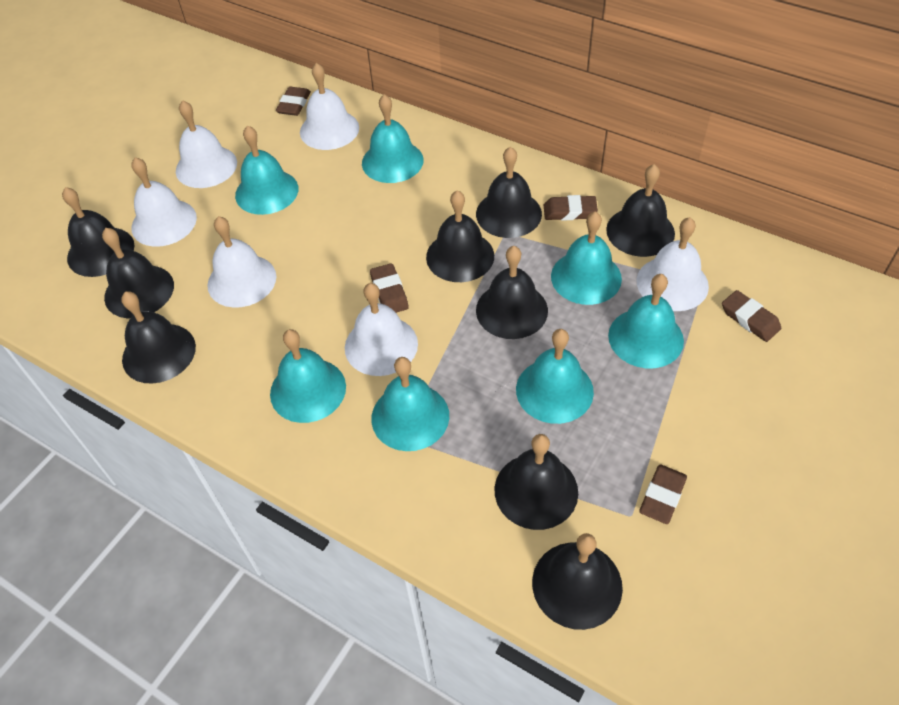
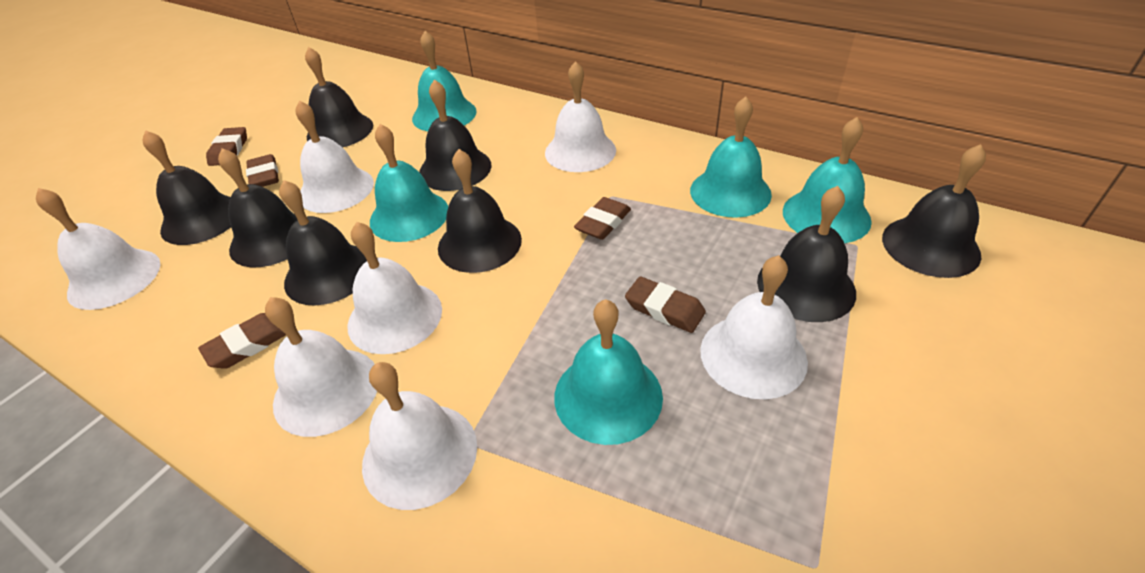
black bell: [62,187,134,277] [102,228,174,318] [121,292,196,384] [426,190,494,282] [476,147,542,238] [476,246,548,339] [494,434,578,530] [532,533,623,630] [606,164,675,257] = 9 -> [142,130,231,245] [218,148,297,267] [279,180,367,306] [305,47,373,148] [419,79,491,191] [438,149,522,273] [757,186,856,322] [882,144,986,278] = 8
turquoise bell: [235,125,298,215] [270,329,346,423] [362,94,424,183] [371,357,449,451] [516,329,594,424] [551,211,622,305] [608,274,684,368] = 7 -> [370,124,448,242] [412,31,477,131] [554,299,663,445] [690,96,772,218] [783,117,872,243] = 5
white bell: [131,157,197,247] [176,100,237,188] [207,216,276,308] [300,63,359,150] [345,283,418,376] [637,217,709,311] = 6 -> [36,188,161,310] [265,297,377,437] [295,100,374,213] [348,222,442,354] [362,362,477,510] [545,61,616,172] [700,255,808,399] = 7

